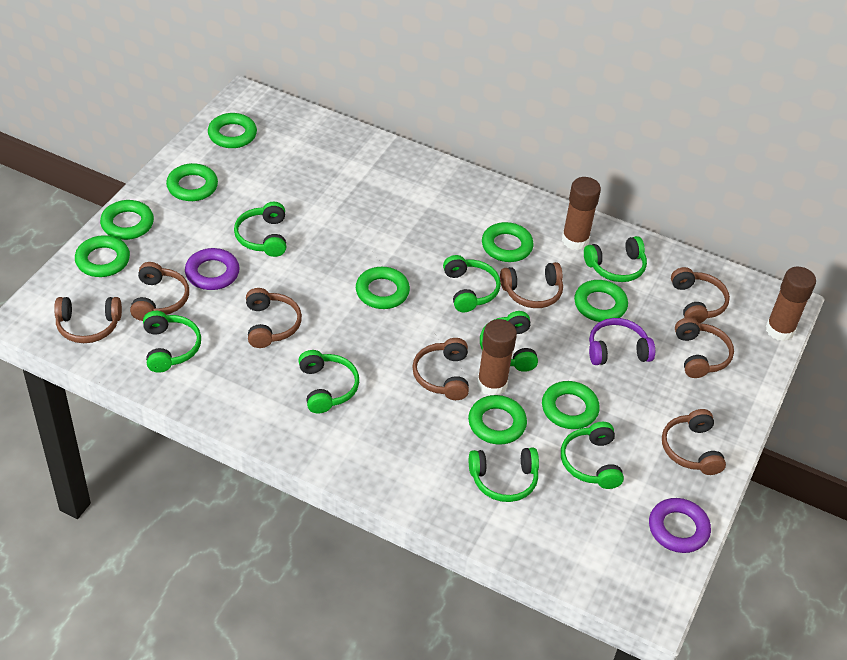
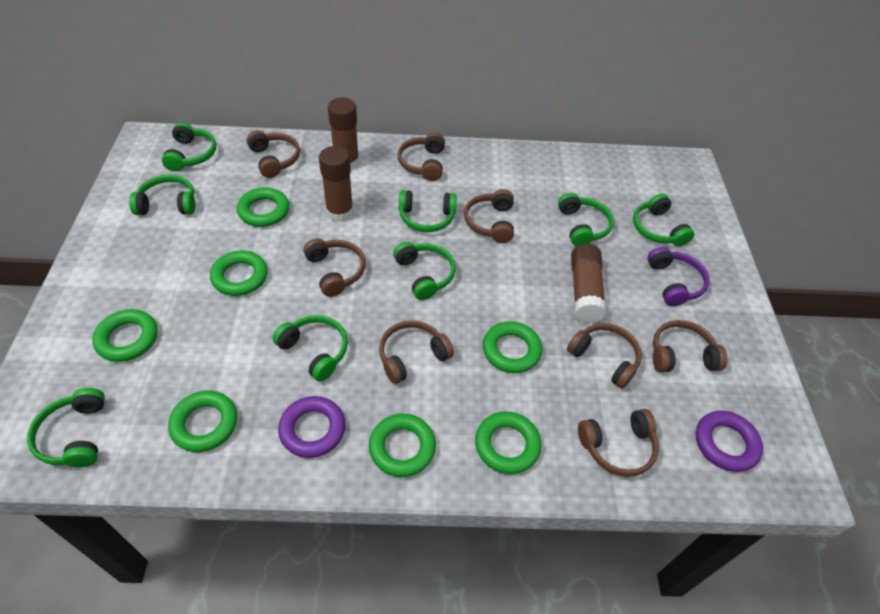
green ring: [75,235,130,277] [100,200,154,240] [166,163,218,201] [208,113,257,148] [356,267,410,309] [468,395,527,445] [482,222,534,262] [542,381,600,429] [574,280,628,322] = 9 -> [92,309,158,362] [168,391,237,452] [210,250,268,296] [237,187,289,227] [369,414,436,477] [475,411,541,474] [483,321,542,373] = 7

